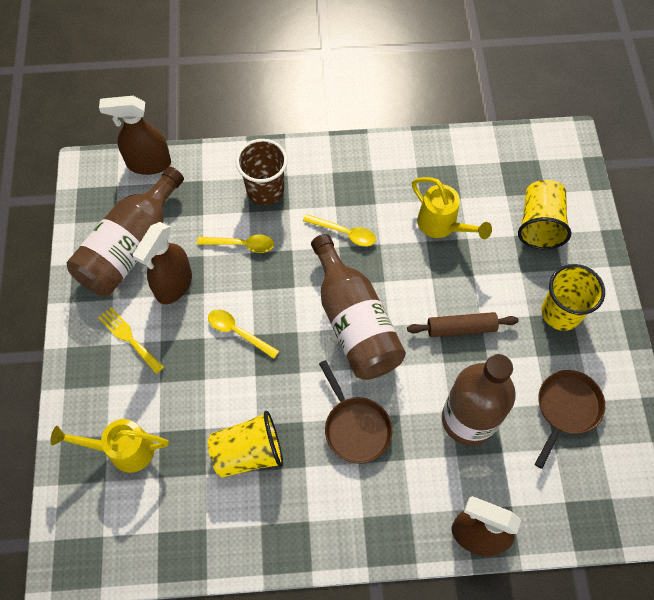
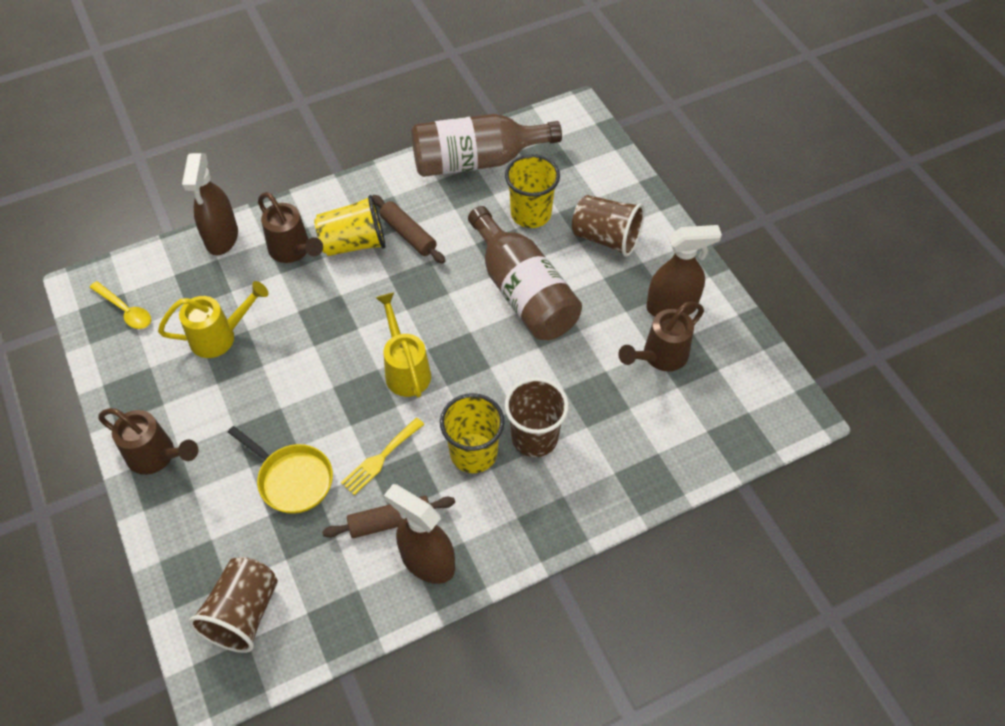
brown bottle: [67,167,184,296] [311,234,406,380] [442,354,516,446] = 3 -> [411,114,562,177] [468,206,582,340] = 2
brown cup: [236,139,288,205] = 1 -> [189,557,278,653] [505,378,569,457] [572,195,645,257] = 3
brown pan: [319,360,392,463] [535,370,605,469] = 2 -> none = 0
brown rolling pin: [407,312,519,337] = 1 -> [322,496,455,538] [372,195,445,264] = 2
brown watering can: none = 0 -> [98,408,198,475] [258,192,323,263] [618,301,704,372] = 3
yellow pan: none = 0 -> [228,426,333,514] = 1
yellow spoon: [197,235,274,253] [208,309,279,359] [303,214,376,246] = 3 -> [89,281,151,329] = 1

